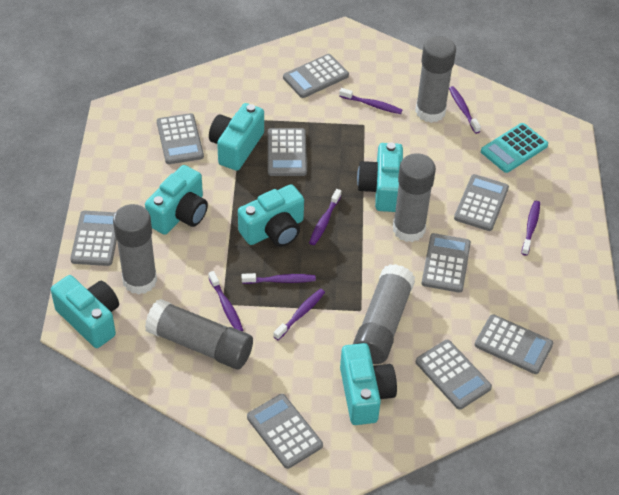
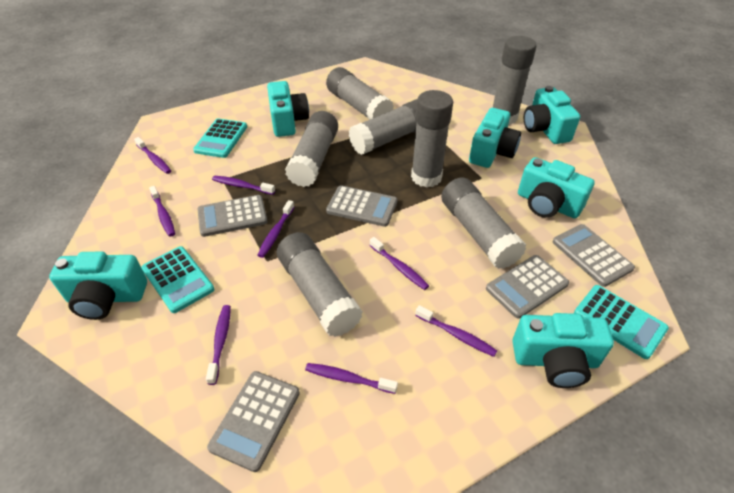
grey calculator: [70,211,117,266] [157,113,204,164] [247,394,323,469] [268,128,307,176] [283,54,349,98] [416,340,492,410] [422,233,471,293] [454,174,509,231] [475,314,553,374] = 9 -> [197,195,268,237] [207,371,300,472] [326,185,398,227] [486,255,569,319] [553,224,635,287] = 5
grey glue stick: [113,204,157,295] [145,299,253,369] [353,264,415,364] [393,153,436,242] [415,36,456,123] = 5 -> [277,232,363,337] [285,111,338,187] [326,67,394,120] [349,99,417,155] [411,90,453,187] [441,177,527,269] [492,36,537,125] = 7
purple toothbrush: [208,271,243,331] [242,273,316,284] [273,289,325,340] [309,189,341,245] [339,88,402,114] [449,86,481,134] [521,201,540,256] = 7 -> [134,137,171,174] [149,186,175,237] [206,305,231,385] [212,176,275,195] [257,200,294,258] [305,363,398,394] [369,237,429,290] [415,305,497,357] = 8
turquoise calculator: [481,123,548,173] = 1 -> [141,246,214,313] [193,118,247,158] [574,285,669,359] = 3

